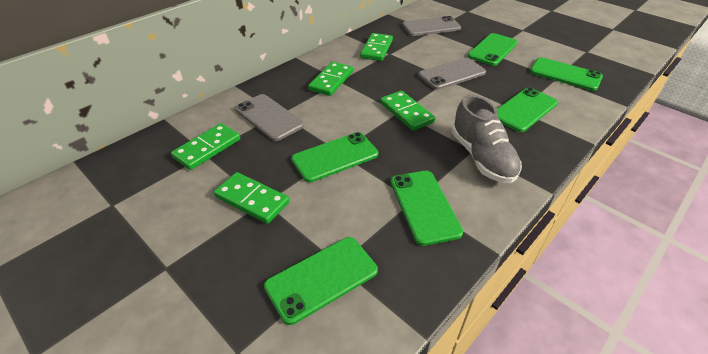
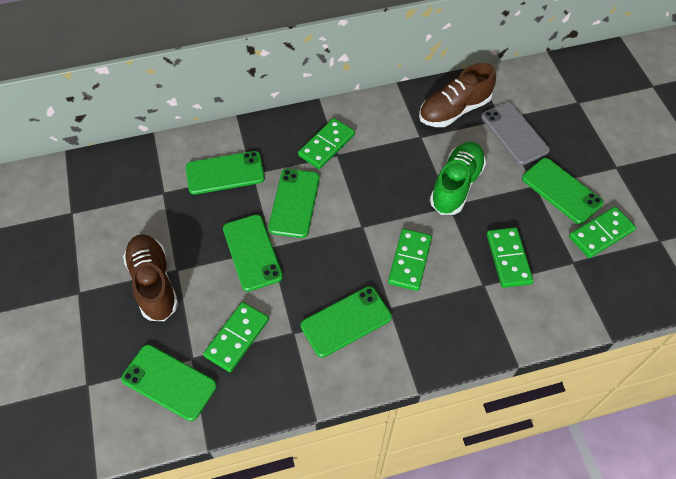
brown shoe: none = 0 -> [123,234,178,321] [419,63,496,127] = 2
green shoe: none = 0 -> [430,142,486,215] = 1
grey phone: [235,94,304,141] [402,16,461,36] [418,58,486,90] = 3 -> [481,102,550,165] = 1
grey shoe: [452,95,522,183] = 1 -> none = 0

